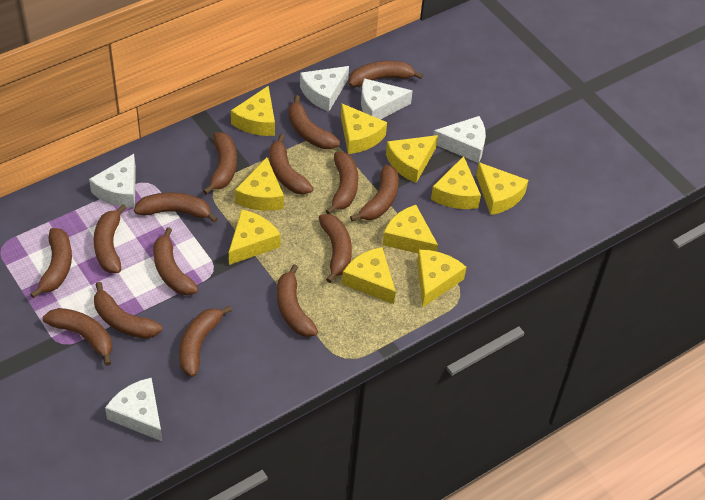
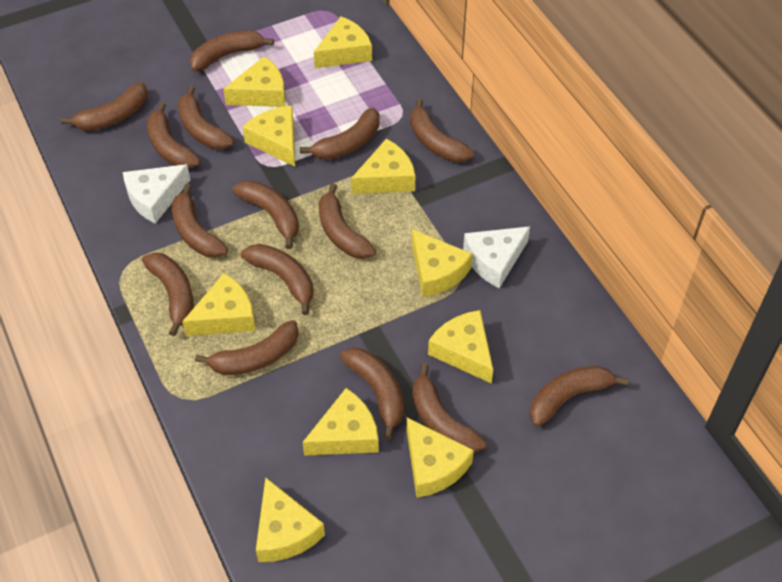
white cheese: [89,154,136,208] [105,378,163,442] [300,66,349,112] [361,78,413,119] [433,116,486,163] = 5 -> [123,164,190,224] [463,226,530,288] = 2

